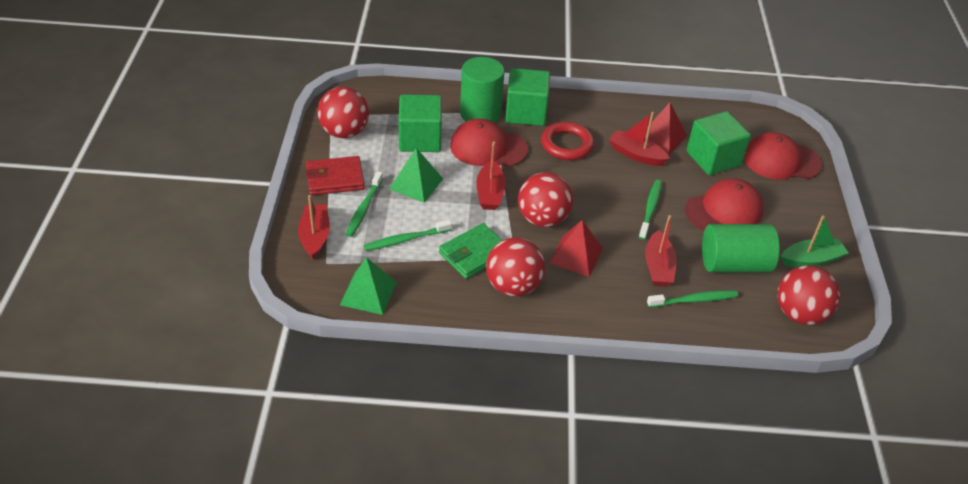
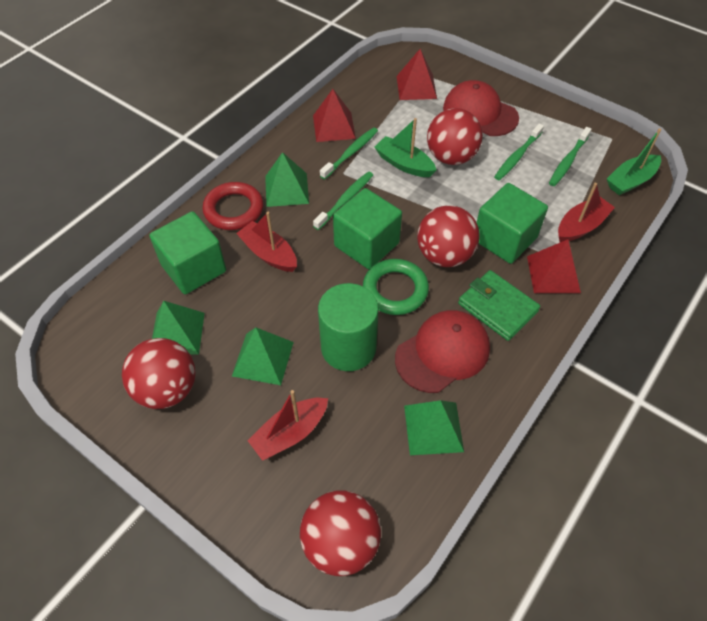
green boat: [781,215,849,267] = 1 -> [374,118,436,177] [607,129,661,195] = 2
green cylinder: [460,57,504,123] [702,224,780,272] = 2 -> [318,283,379,371] = 1
green pyramid: [340,257,397,315] [389,148,443,203] = 2 -> [152,301,205,355] [232,327,294,385] [265,152,309,207] [404,400,464,455] = 4
green ring: none = 0 -> [363,259,429,315] = 1
red boat: [298,195,330,260] [476,141,506,210] [609,112,670,166] [645,215,677,287] = 4 -> [236,212,297,272] [247,390,328,461] [558,183,615,242] = 3
red cap: [450,118,528,167] [685,178,764,231] [744,132,822,180] = 3 -> [395,310,490,393] [443,80,519,136] = 2
red pyramid: [549,220,603,277] [645,103,687,155] = 2 -> [313,89,356,142] [397,49,437,100] [527,239,581,293] = 3
red wallet: [305,156,365,195] = 1 -> none = 0

